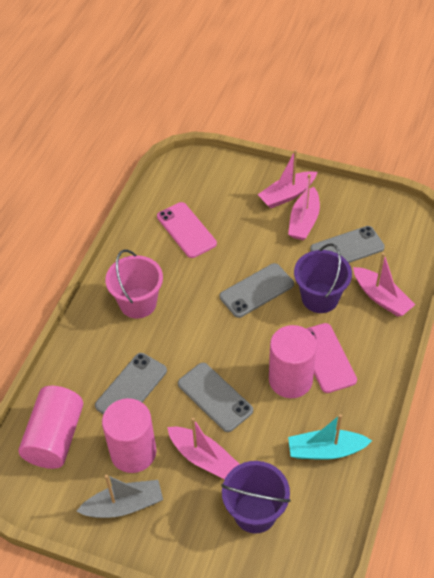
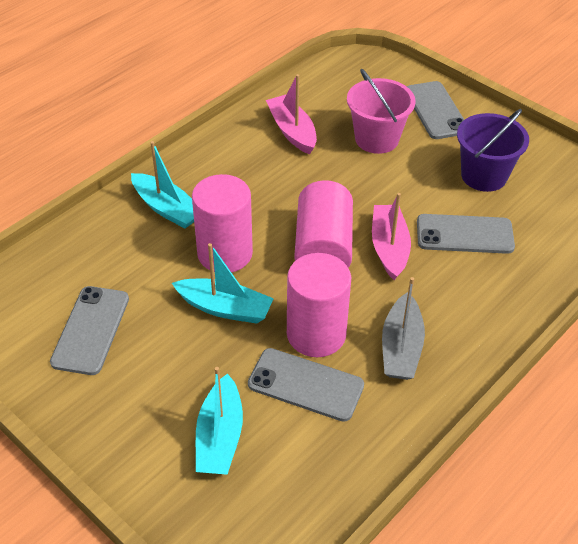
pink boat: [167,418,239,479] [257,150,317,208] [288,174,320,240] [353,253,416,317] = 4 -> [266,74,317,154] [372,193,411,280] = 2
pink phone: [157,202,217,258] [306,323,357,393] = 2 -> none = 0
purple bucket: [221,461,291,533] [294,244,352,313] = 2 -> [457,109,529,192] = 1
turquoise boat: [288,414,372,460] = 1 -> [131,141,194,229] [172,243,274,324] [196,367,243,475] = 3

